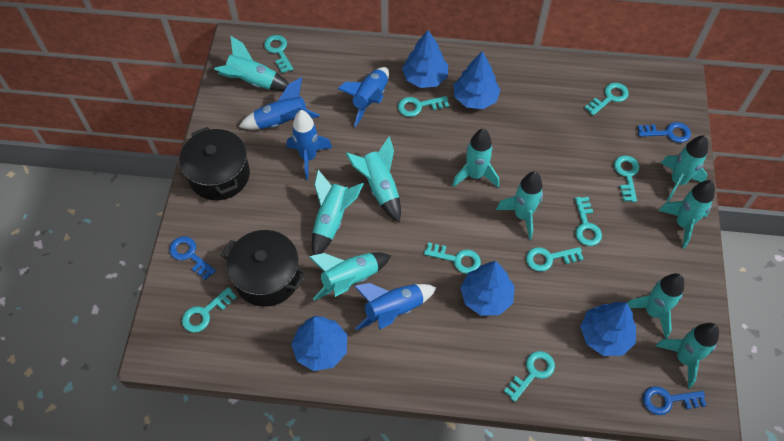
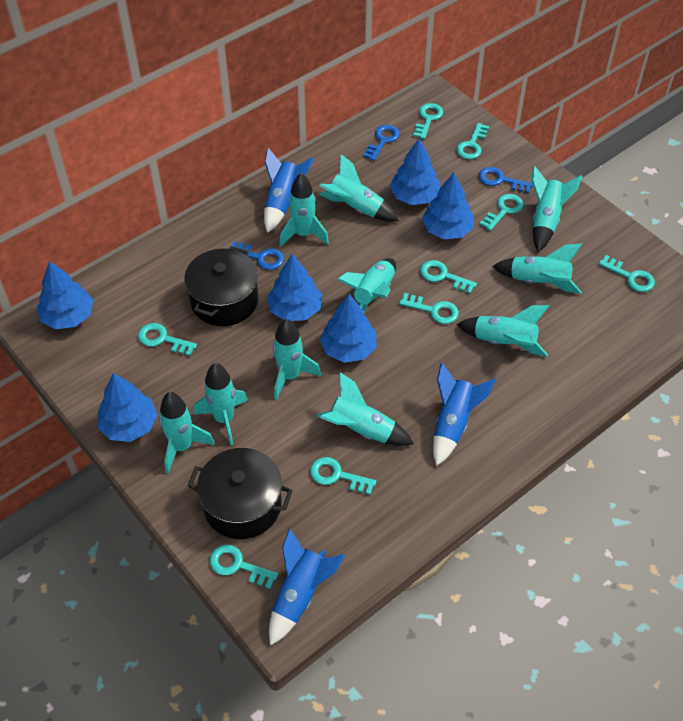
blue rocket: [239,77,320,129] [287,110,332,180] [337,67,389,127] [354,283,437,330] = 4 -> [264,148,314,233] [269,528,346,646] [433,363,495,466] = 3
blue tree: [291,316,347,371] [402,30,448,88] [453,51,501,109] [460,261,515,316] [580,302,636,356] = 5 -> [37,261,93,329] [97,373,158,442] [267,254,323,321] [320,294,377,363] [389,139,440,205] [422,173,474,239] = 6

